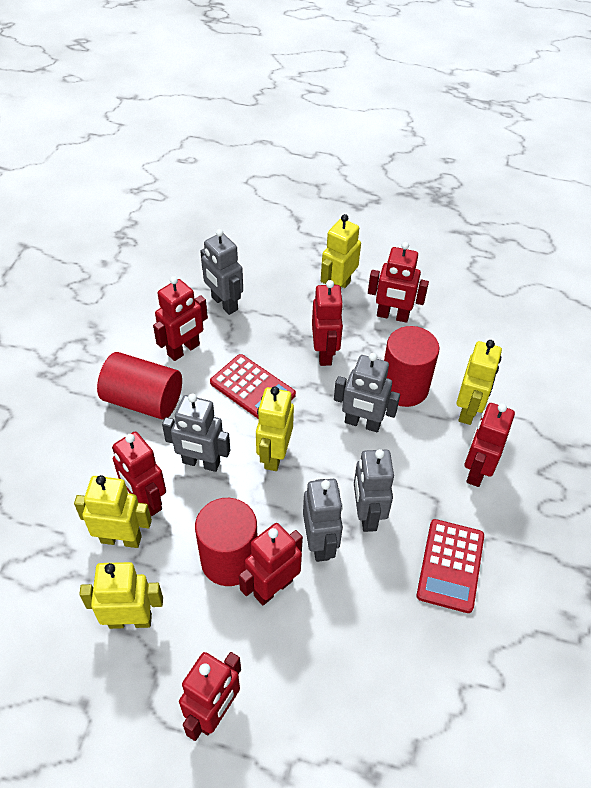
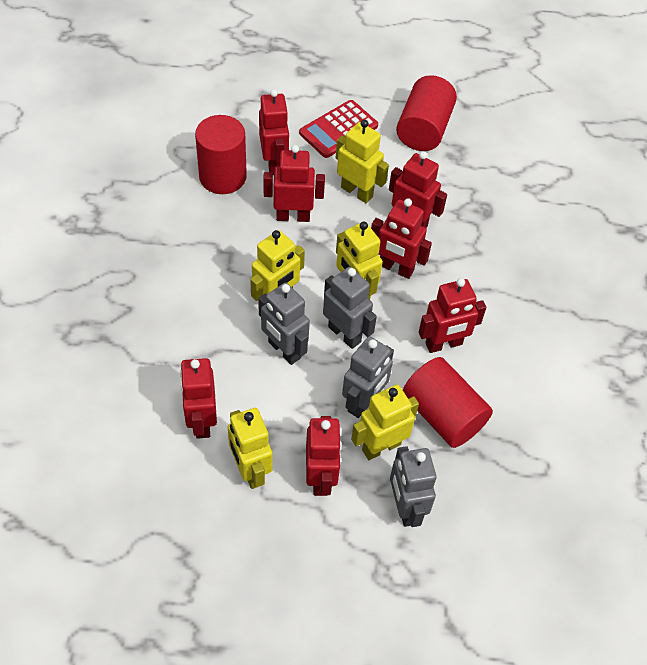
grey robot: [162,393,230,472] [200,229,243,315] [303,479,343,562] [334,353,400,432] [354,449,394,532] = 5 -> [258,283,310,365] [323,267,377,349] [342,336,394,418] [390,446,437,527] = 4
red calculator: [210,354,296,418] [416,519,484,613] = 2 -> [299,100,378,158] = 1

